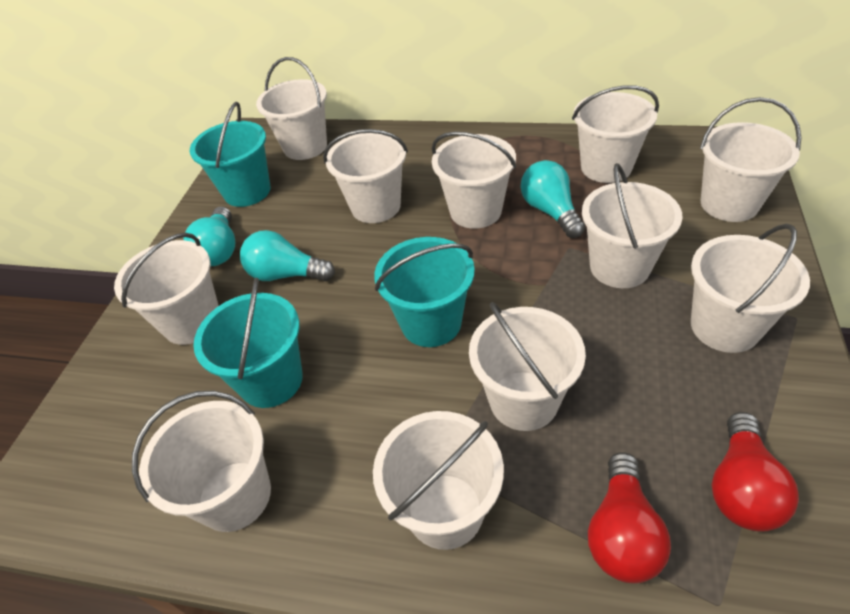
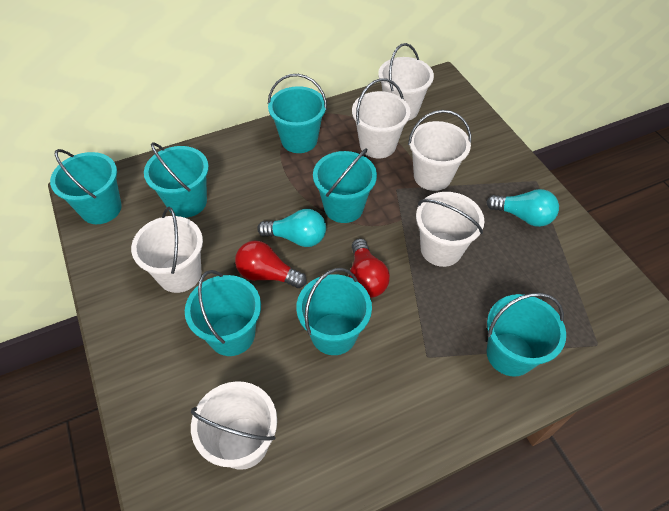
turquoise bucket: [190,102,271,207] [193,278,303,408] [374,237,475,347] = 3 -> [50,149,122,224] [144,142,209,218] [185,270,261,356] [268,74,327,153] [296,268,372,355] [313,148,377,223] [486,293,566,377] = 7
turquoise light bulb: [183,206,235,266] [240,230,335,281] [521,160,585,238] = 3 -> [257,209,326,247] [486,189,559,227] = 2
white bucket: [114,233,219,345] [132,391,271,532] [256,57,327,160] [323,129,408,223] [373,411,504,550] [432,132,516,229] [469,302,586,431] [572,85,659,183] [582,163,683,288] [691,224,810,353] [700,97,802,222] = 11 -> [131,207,203,293] [191,381,277,470] [352,78,410,158] [378,43,434,121] [408,110,471,191] [416,192,484,267] = 6

